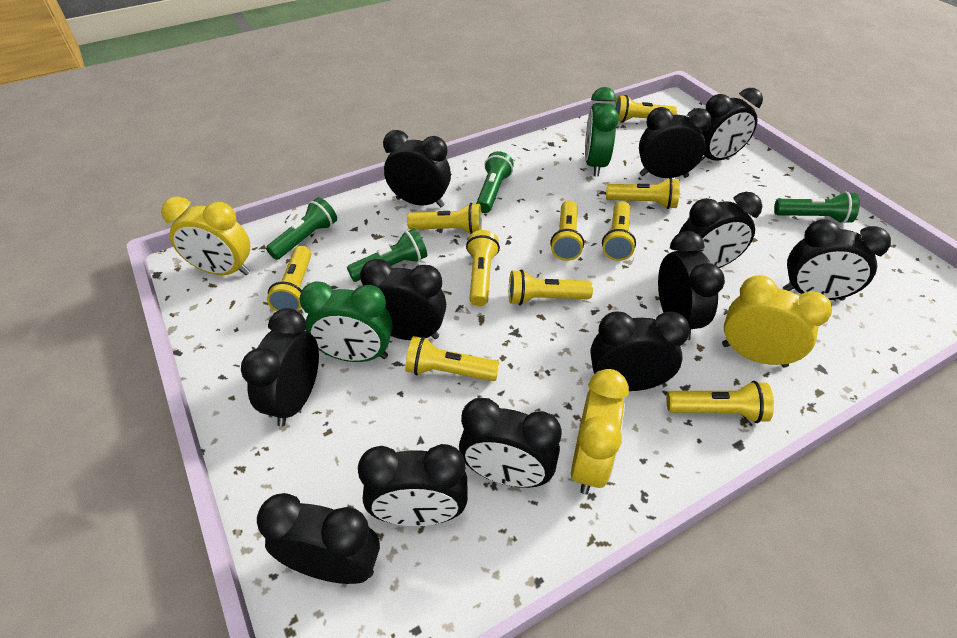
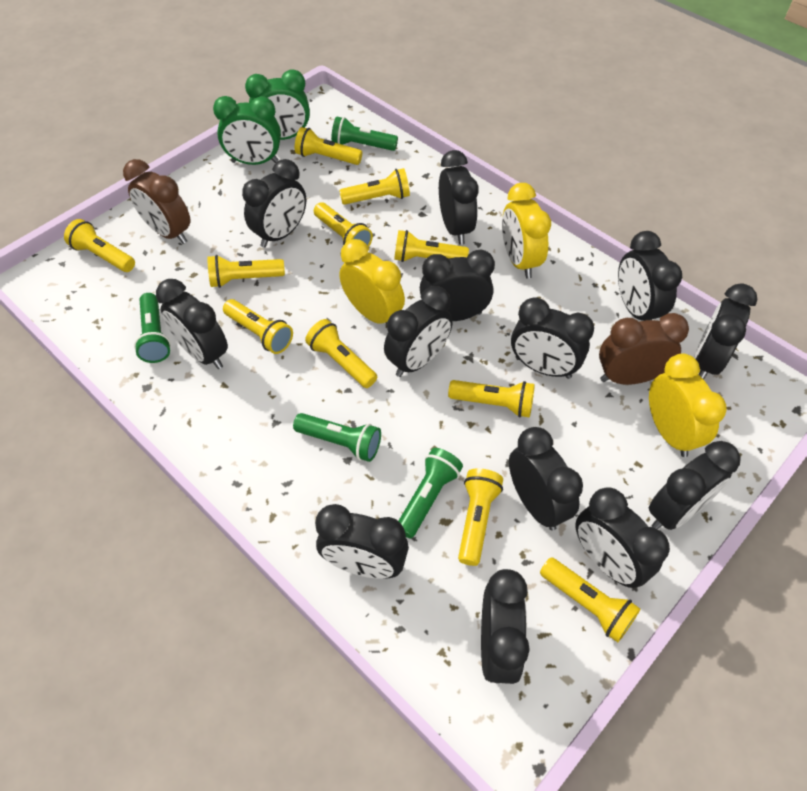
black clock: [241,308,319,427] [257,493,380,584] [358,444,468,526] [360,259,446,340] [383,130,451,207] [459,398,562,488] [590,311,690,391] [639,107,712,178] [658,231,725,340] [679,192,762,268] [699,88,763,163] [783,219,891,301] = 12 -> [156,279,228,369] [242,159,306,248] [315,504,409,579] [384,286,453,377] [420,249,495,321] [439,150,478,245] [481,569,530,684] [509,427,583,531] [511,297,594,379] [575,488,670,588] [618,231,682,321] [649,441,741,530] [694,283,757,380] = 13
brown clock: none = 0 -> [123,159,191,244] [599,313,689,385] = 2
yellow flashlight: [267,246,311,311] [405,336,500,381] [407,203,482,234] [466,230,500,306] [509,269,593,305] [550,200,584,261] [602,201,636,261] [606,178,680,209] [614,95,677,123] [667,381,774,423] = 10 -> [64,219,135,272] [207,255,285,288] [223,299,293,354] [295,127,362,165] [305,319,377,388] [314,202,373,247] [339,168,410,205] [394,230,469,262] [448,380,535,418] [458,468,503,566] [540,557,640,642] = 11

